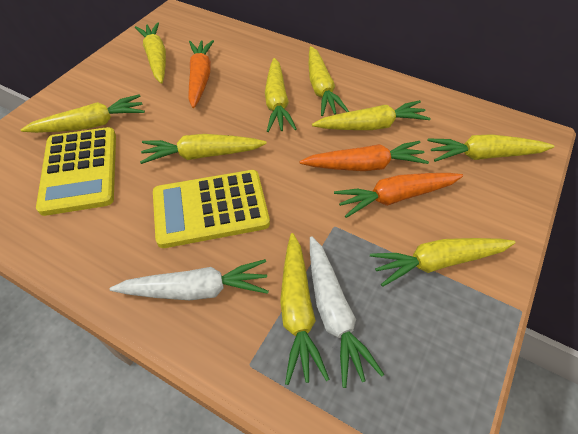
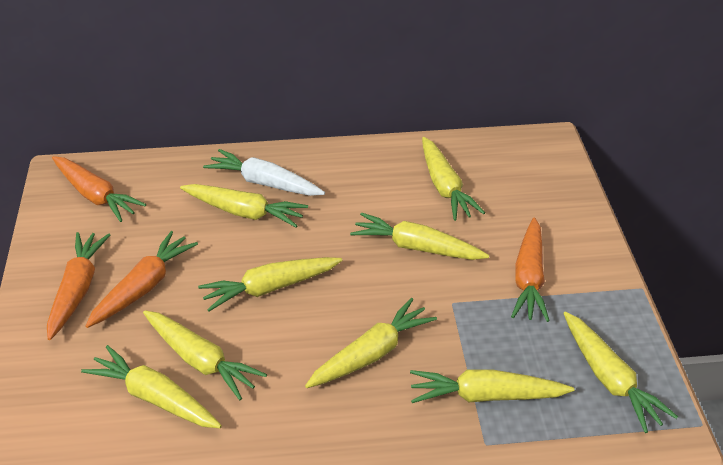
orange carrot: [189,40,214,108] [300,141,429,171] [334,173,463,218] = 3 -> [47,232,110,340] [52,156,147,222] [85,231,198,328] [511,218,550,322] = 4
white carrot: [110,259,269,300] [310,236,384,388] = 2 -> [203,149,325,196] = 1
yellow calculator: [36,127,116,216] [153,170,270,248] = 2 -> none = 0

